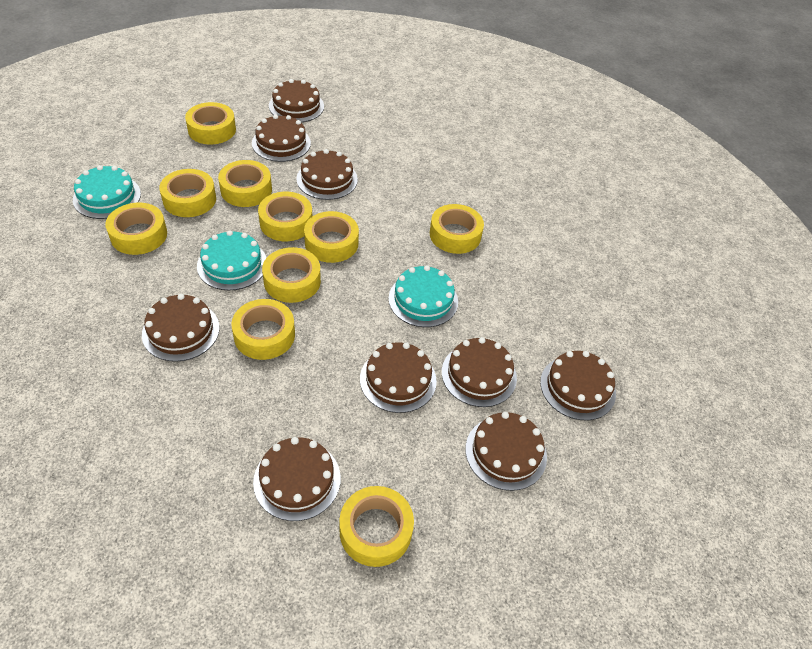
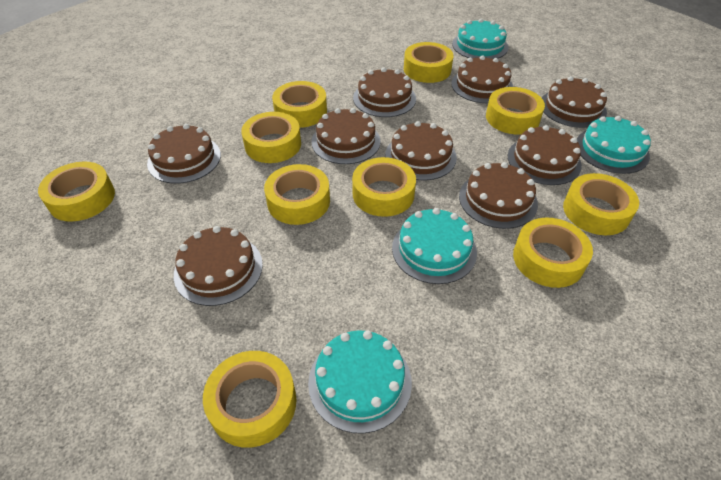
turquoise cake: [73,165,141,219] [197,230,266,290] [389,265,458,327] = 3 -> [308,330,412,434] [392,208,477,284] [452,19,508,59] [577,116,651,174] = 4

